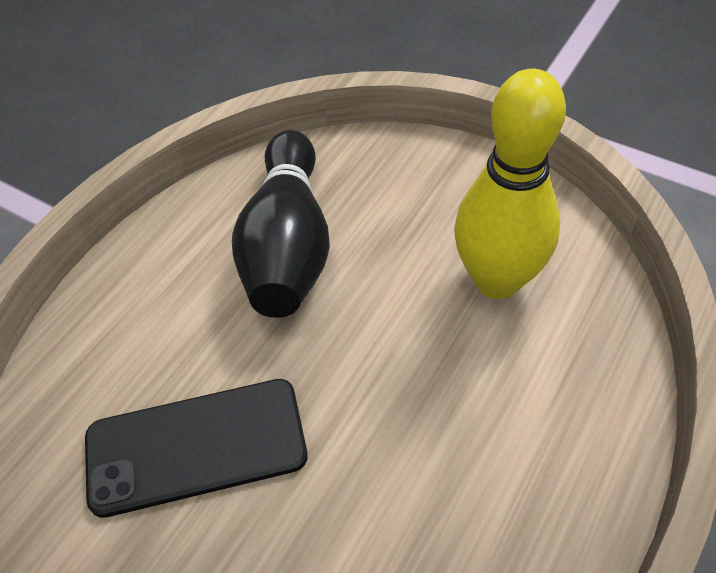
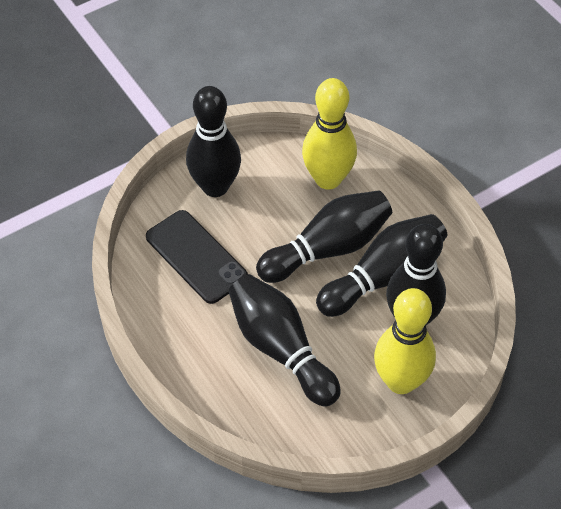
black bowling pin: [232,130,330,318] = 1 -> [186,86,241,197] [229,274,341,406] [256,190,392,283] [316,214,447,317] [386,224,446,325] = 5
yellow bowling pin: [454,69,566,299] = 1 -> [302,78,357,190] [374,288,436,394] = 2

